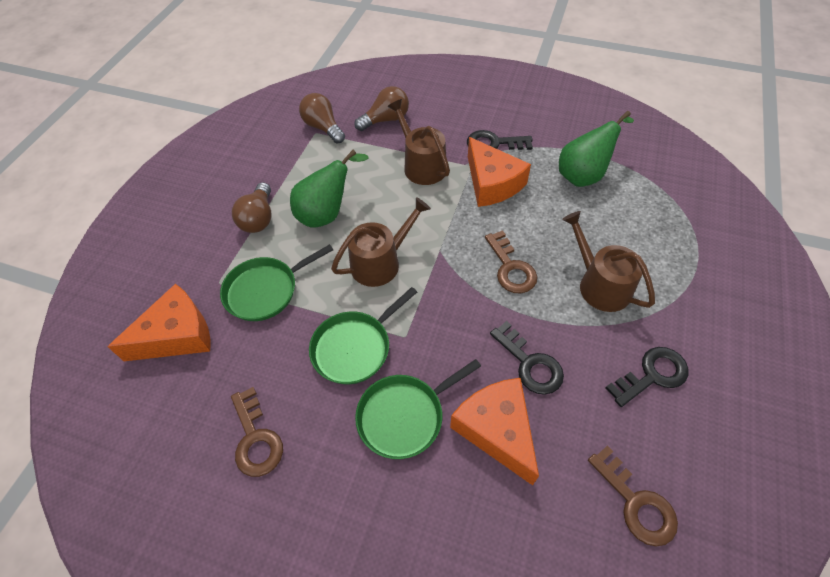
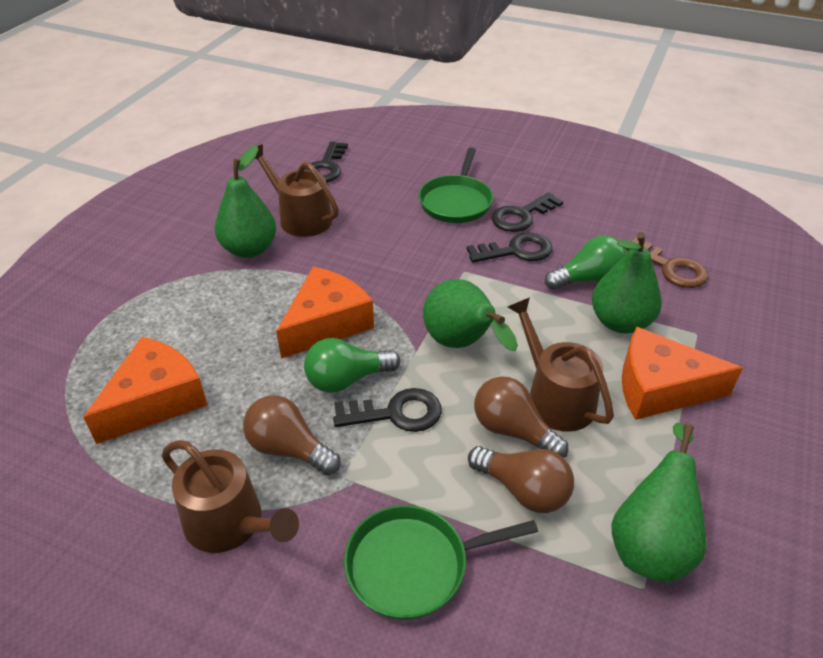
black key: [467,130,533,150] [490,321,564,395] [606,347,688,407] = 3 -> [305,141,348,182] [333,388,442,432] [467,233,553,263] [492,192,563,232] = 4
brown key: [231,387,283,477] [485,230,538,293] [588,446,678,547] = 3 -> [625,237,709,288] = 1
green light bulb: none = 0 -> [304,338,400,393] [545,235,627,290] = 2
green pan: [220,244,333,321] [309,287,417,384] [355,359,481,459] = 3 -> [344,505,538,620] [418,147,493,223] = 2
green pear: [290,150,369,228] [559,111,634,187] = 2 -> [215,145,276,258] [423,279,518,351] [592,232,662,333] [611,423,706,583] = 4

